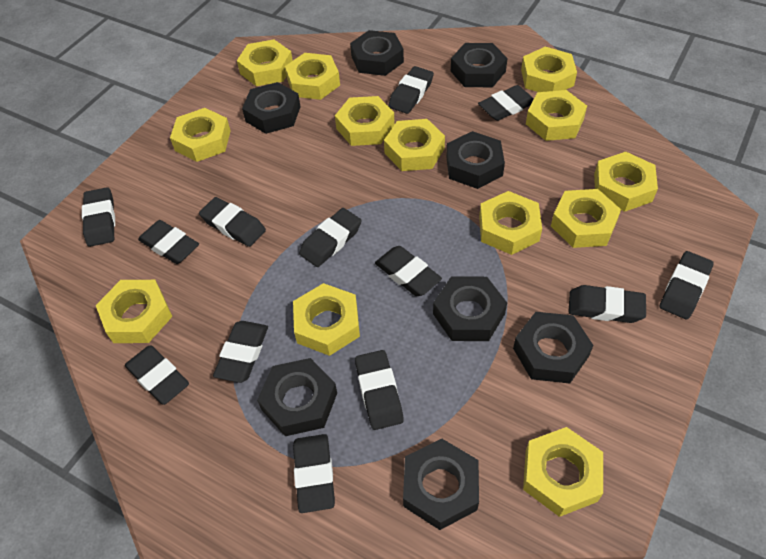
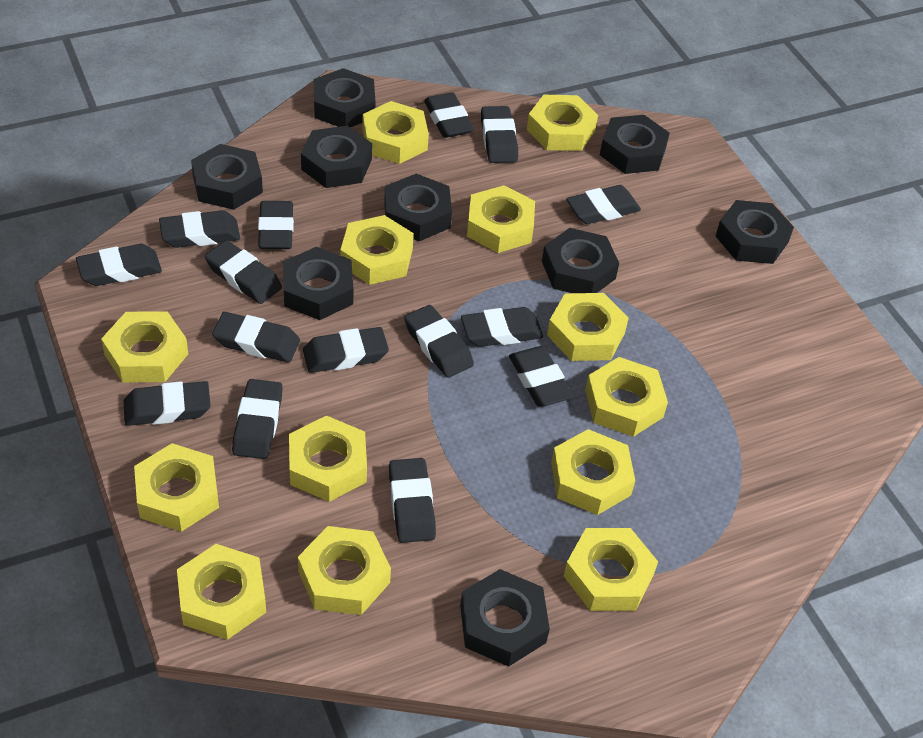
black eraser: [82,187,115,247] [125,345,189,405] [138,220,199,264] [199,197,266,247] [213,321,268,383] [293,434,335,513] [299,208,362,267] [355,350,404,430] [375,246,442,296] [388,66,434,114] [478,85,534,121] [569,285,646,323] [660,251,714,319] = 13 -> [76,244,162,286] [124,381,211,426] [159,210,240,248] [205,240,282,304] [212,312,300,362] [232,379,283,459] [258,201,294,249] [303,327,389,373] [389,458,436,543] [404,305,474,378] [424,93,474,138] [461,307,543,347] [481,106,518,163] [509,346,574,407] [566,185,641,224] = 15
black nut: [242,82,300,134] [257,358,337,436] [350,30,404,76] [403,439,479,530] [433,277,507,341] [446,131,505,189] [451,43,508,87] [513,312,594,384] = 8 -> [191,144,263,210] [283,247,353,320] [301,126,372,188] [314,68,376,127] [384,174,452,241] [460,569,550,667] [542,228,619,293] [600,115,670,174] [716,200,794,264] = 9

